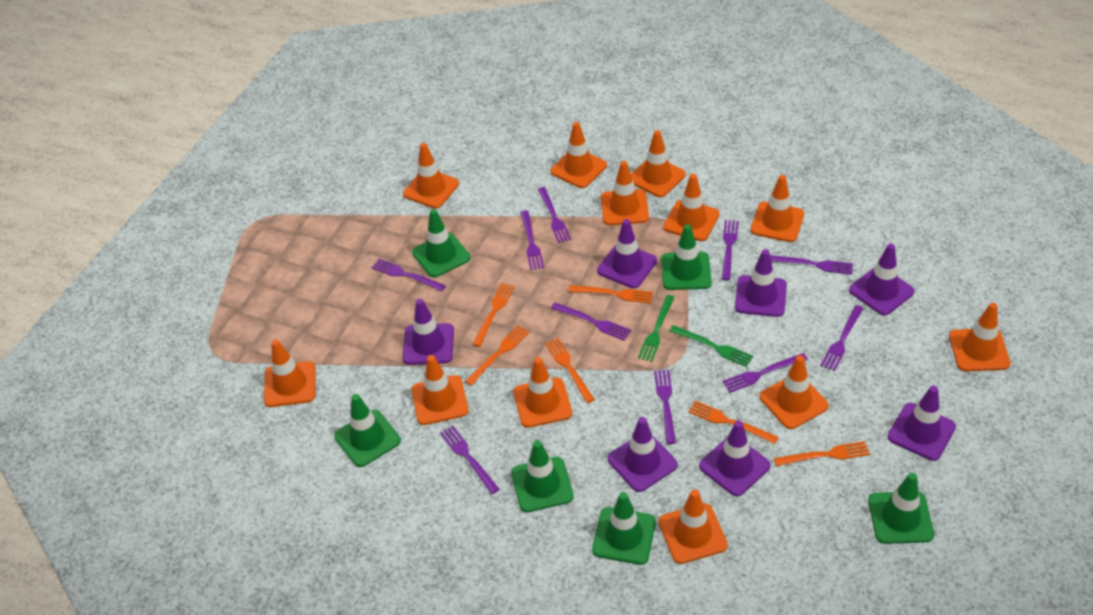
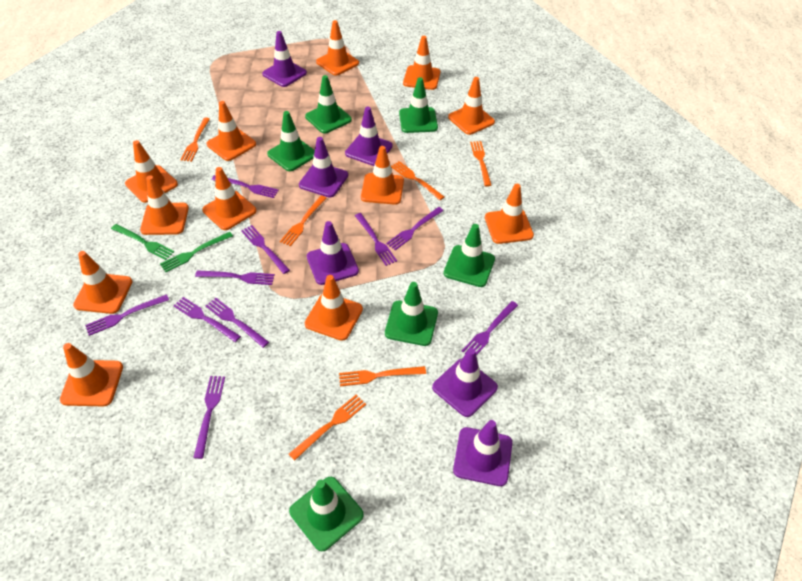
purple traffic cone: [403,299,454,365] [597,219,657,288] [608,417,678,492] [699,420,771,496] [735,249,787,317] [849,243,915,315] [887,386,956,461] = 7 -> [262,31,307,87] [299,137,348,197] [307,221,359,285] [345,107,393,166] [432,348,498,417] [453,420,512,486] = 6

